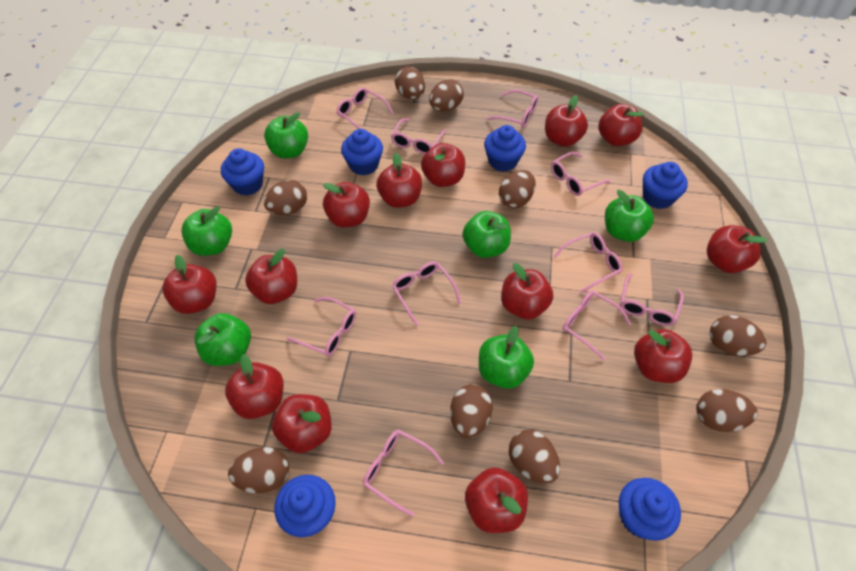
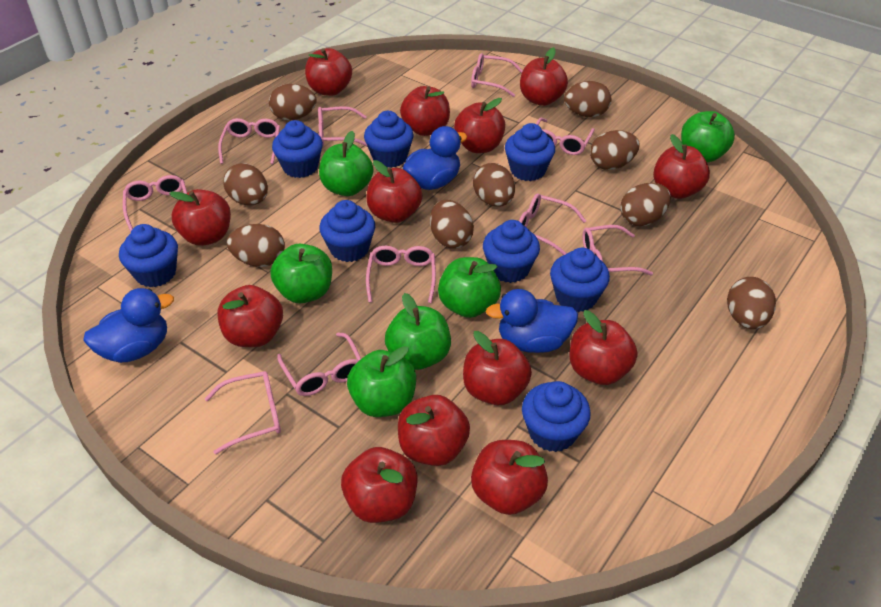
blue cupcake: [221,149,264,196] [274,475,336,537] [341,129,383,176] [484,125,526,172] [619,478,681,541] [643,162,688,209] = 6 -> [119,224,178,287] [272,120,323,178] [319,200,375,262] [364,111,414,168] [483,220,540,283] [505,123,555,181] [522,381,591,452] [550,248,610,312] = 8
blue duck: none = 0 -> [83,288,174,363] [403,126,467,190] [486,289,578,353] = 3

